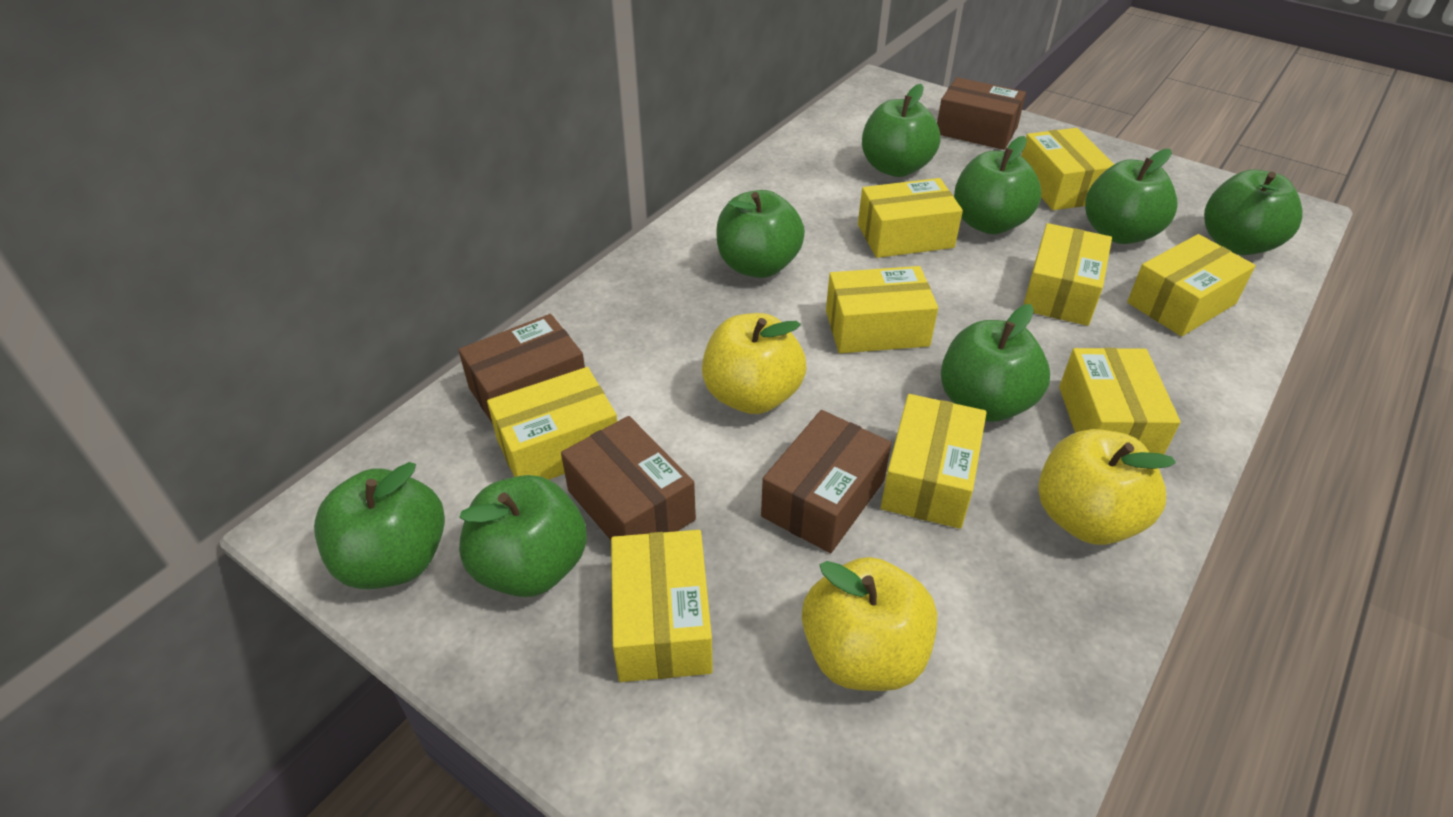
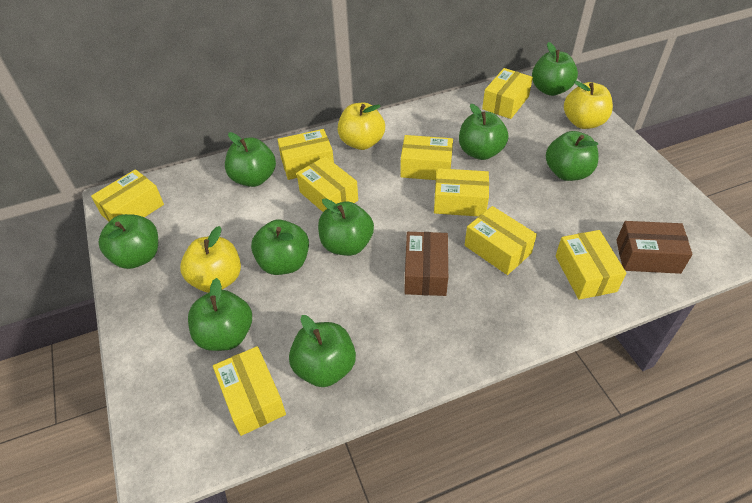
brown box: [458,314,585,424] [561,416,696,540] [761,410,891,553] [937,77,1026,150] = 4 -> [404,232,448,296] [616,221,693,274] = 2
green apple: [314,462,445,589] [459,475,587,597] [716,190,805,278] [862,84,940,177] [941,304,1050,422] [954,136,1041,234] [1085,149,1178,244] [1204,169,1303,255] = 8 -> [99,214,158,269] [188,278,252,351] [225,132,276,187] [251,220,309,275] [289,315,356,387] [318,198,374,256] [459,104,508,160] [532,42,578,96] [546,131,599,181] = 9

